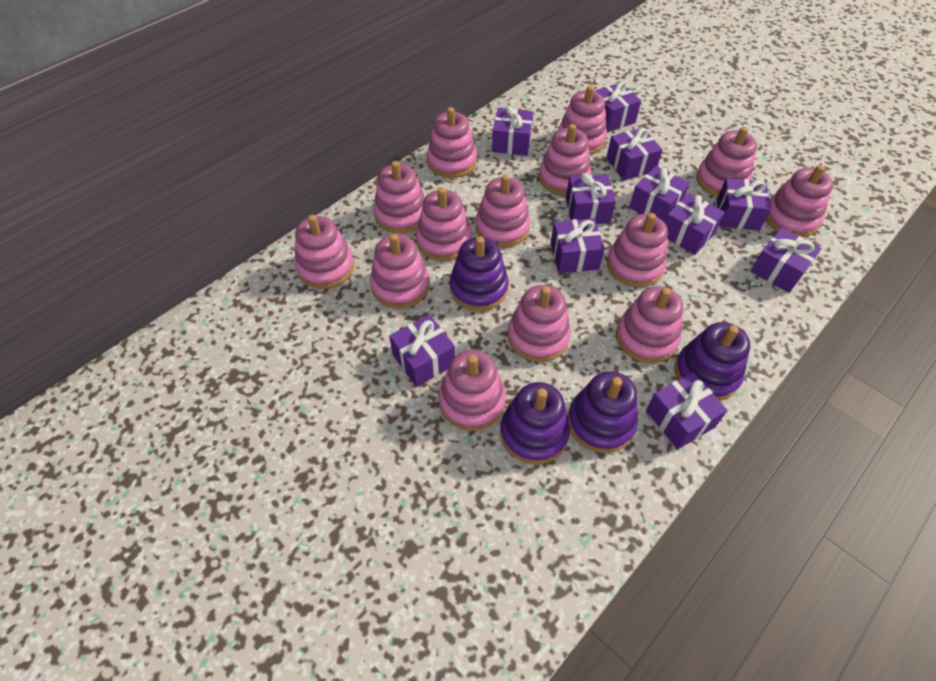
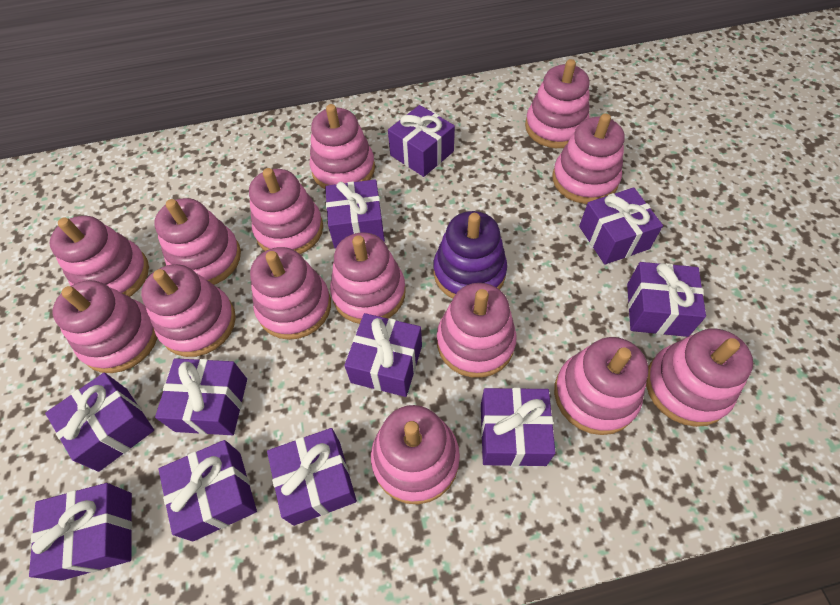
purple stacking toy: [450,236,509,311] [500,382,570,465] [568,371,638,453] [675,322,750,401] = 4 -> [434,211,507,299] = 1

